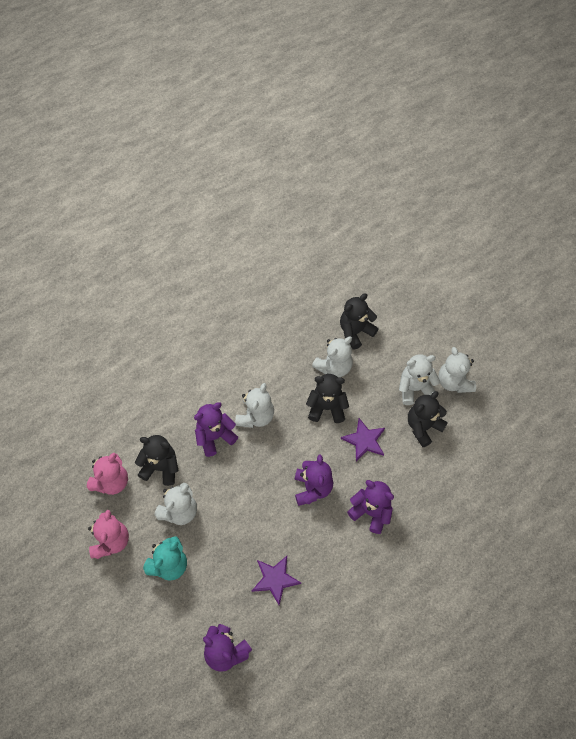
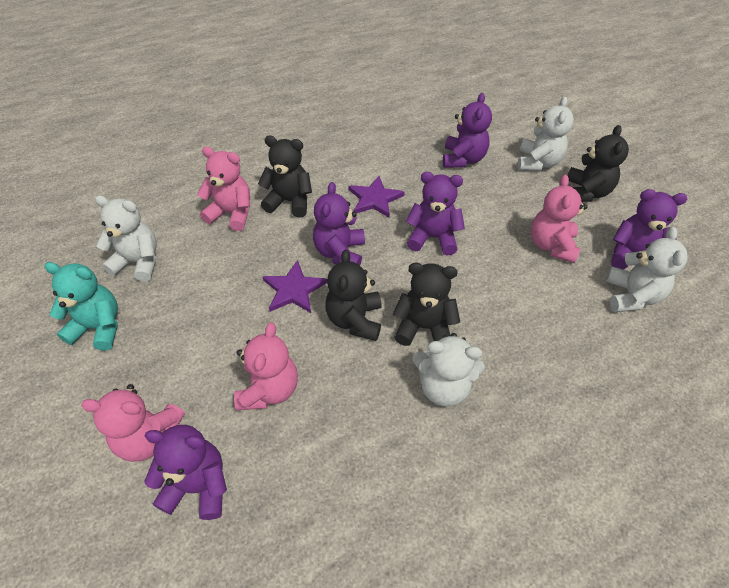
pink teddy bear: [87,453,128,495] [88,510,129,559] = 2 -> [81,384,185,462] [197,147,250,231] [234,322,298,410] [531,175,588,263] = 4
purple teddy bear: [194,402,238,457] [203,624,252,672] [295,454,333,506] [347,480,394,534] = 4 -> [145,425,227,520] [313,182,365,265] [406,172,465,255] [443,93,492,168] [611,189,687,269] = 5
white teddy bear: [154,483,197,525] [235,383,274,428] [312,336,353,377] [399,354,440,405] [438,347,476,393] = 5 -> [95,195,157,282] [412,333,485,407] [517,96,574,171] [605,227,688,312] = 4

